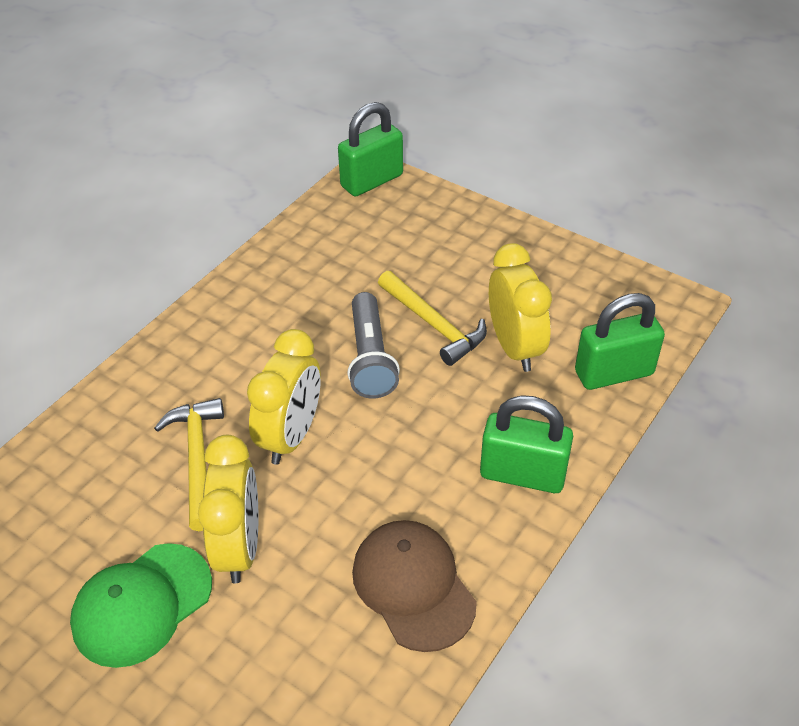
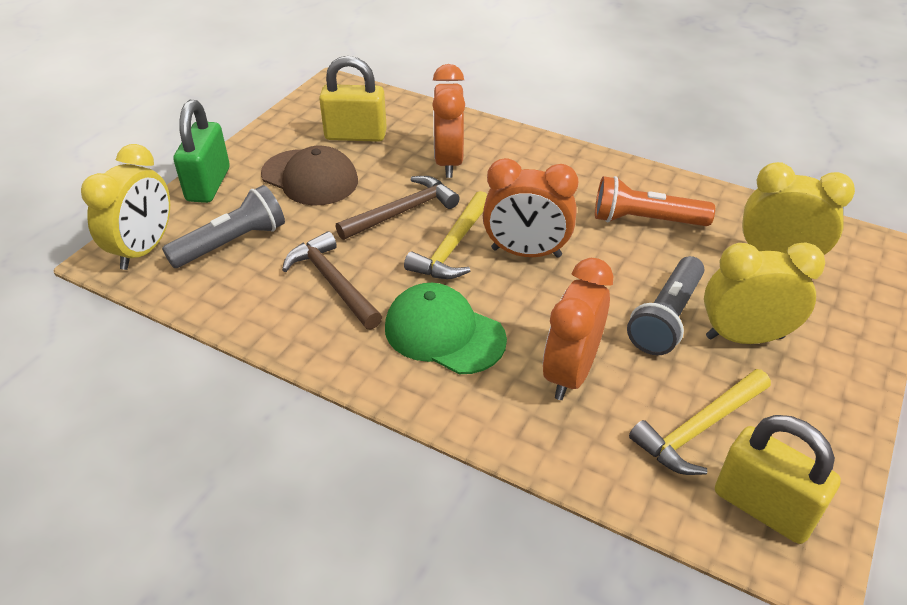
brown hammer: none = 0 -> [282,231,382,330] [336,176,460,240] = 2
green padlock: [338,102,403,196] [480,395,573,493] [575,293,665,390] = 3 -> [173,100,230,203] = 1
grey flashlight: [347,292,400,398] = 1 -> [162,185,285,268] [627,256,704,355] = 2
orange clock: none = 0 -> [432,64,465,178] [483,158,578,258] [543,258,613,400] = 3
orange flashlight: none = 0 -> [595,176,715,226] = 1
yellow padlock: none = 0 -> [319,56,387,142] [715,415,841,544] = 2

